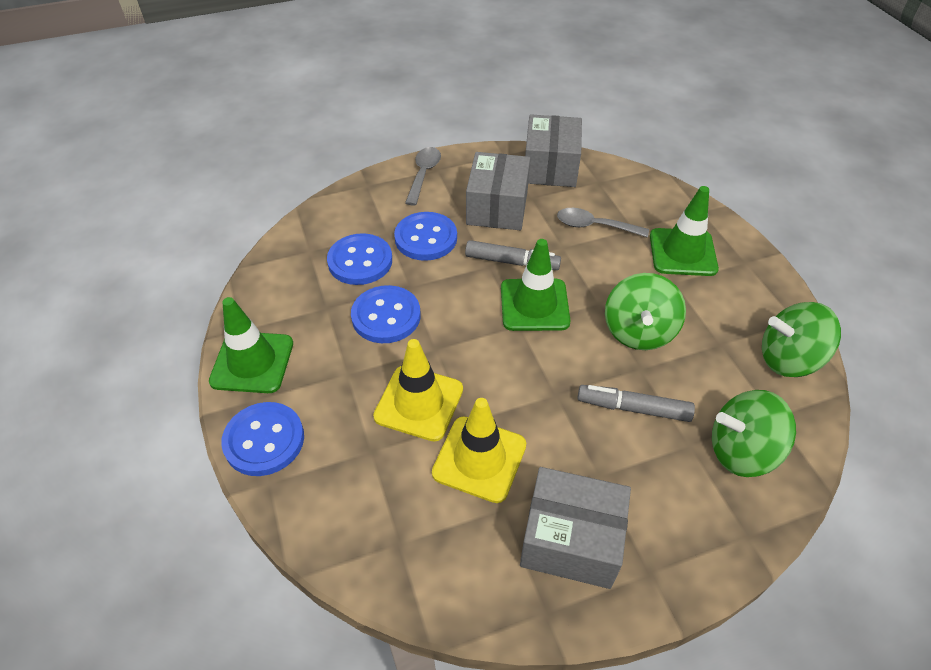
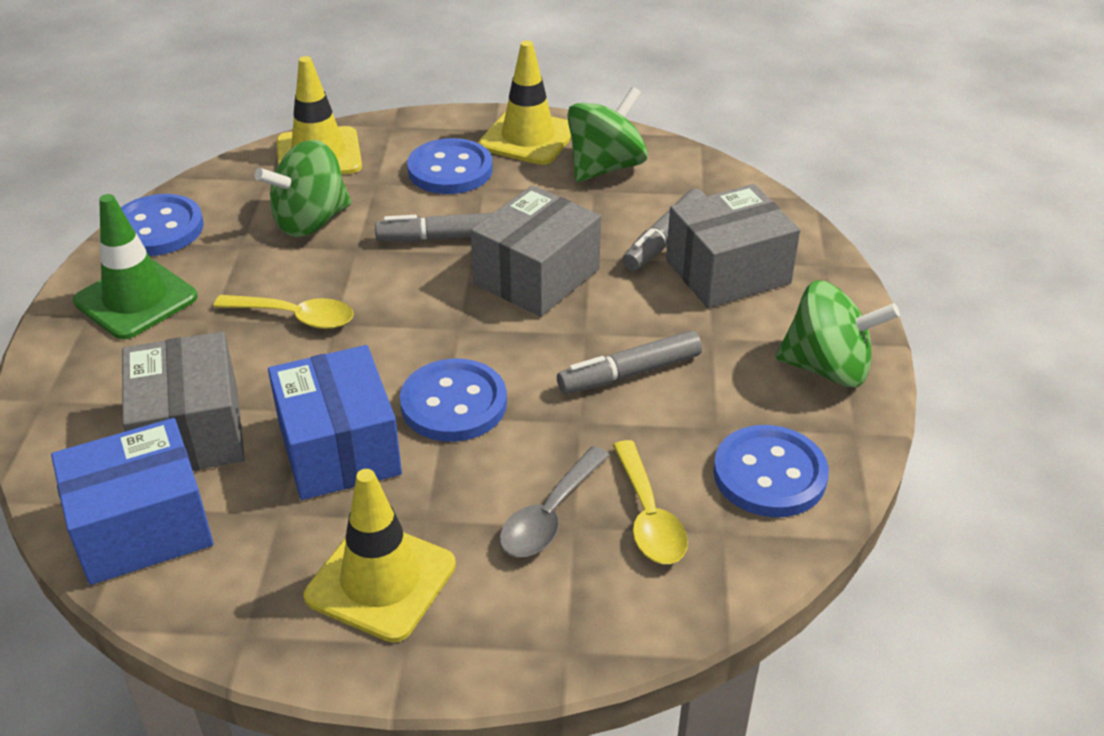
blue box: none = 0 -> [51,418,214,585] [268,345,402,500] = 2
green traffic cone: [209,297,293,393] [501,239,571,331] [650,186,719,276] = 3 -> [73,194,198,339] = 1
grey marker: [465,240,561,270] [577,385,695,422] = 2 -> [375,213,493,242] [557,330,702,394] [623,189,706,271] = 3
grey spoon: [405,147,441,206] [557,208,649,237] = 2 -> [500,446,610,557] = 1
yellow spoon: none = 0 -> [213,295,354,329] [613,440,688,564] = 2
yellow traffic cone: [373,339,463,442] [432,398,526,503] = 2 -> [276,56,362,175] [304,469,456,643] [479,40,571,165] = 3

